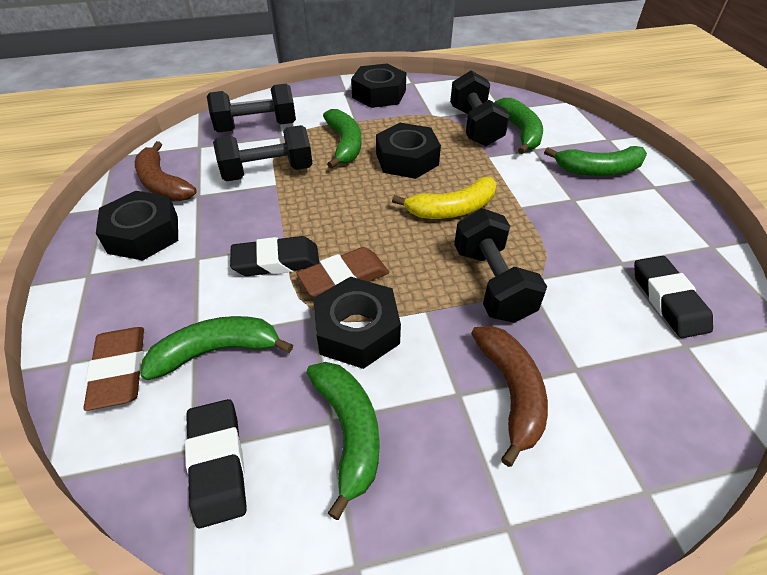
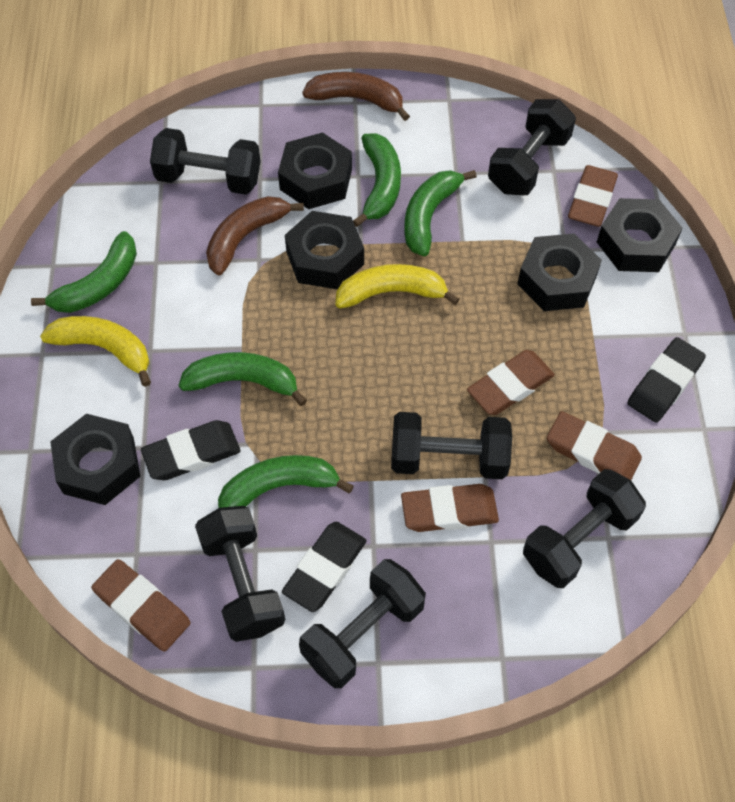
black dumbbell: [207,84,296,133] [213,125,312,181] [450,71,510,146] [454,208,547,323] = 4 -> [150,128,261,195] [195,506,286,642] [299,559,426,688] [391,412,512,479] [488,99,576,195] [523,469,646,588] = 6
black nut: [96,191,178,261] [313,277,401,369] [351,63,406,108] [376,123,441,179] = 4 -> [50,414,141,505] [278,132,352,209] [285,211,364,289] [517,233,602,311] [597,198,682,272] = 5
brown eraser: [83,327,144,411] [297,247,389,297] = 2 -> [91,559,191,652] [401,484,499,532] [467,350,555,415] [547,411,642,480] [568,165,618,227] = 5
yellow banana: [392,177,497,219] = 1 -> [40,316,151,387] [335,264,459,309] = 2

